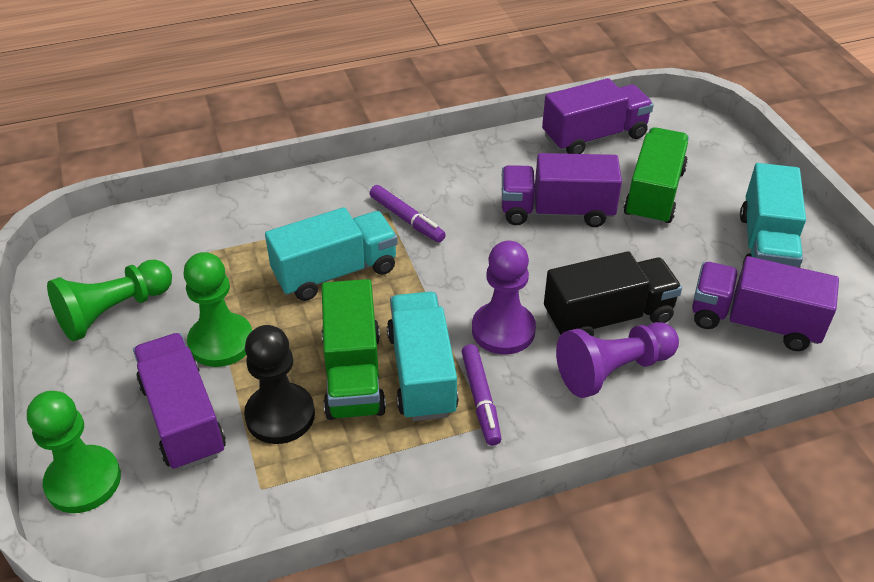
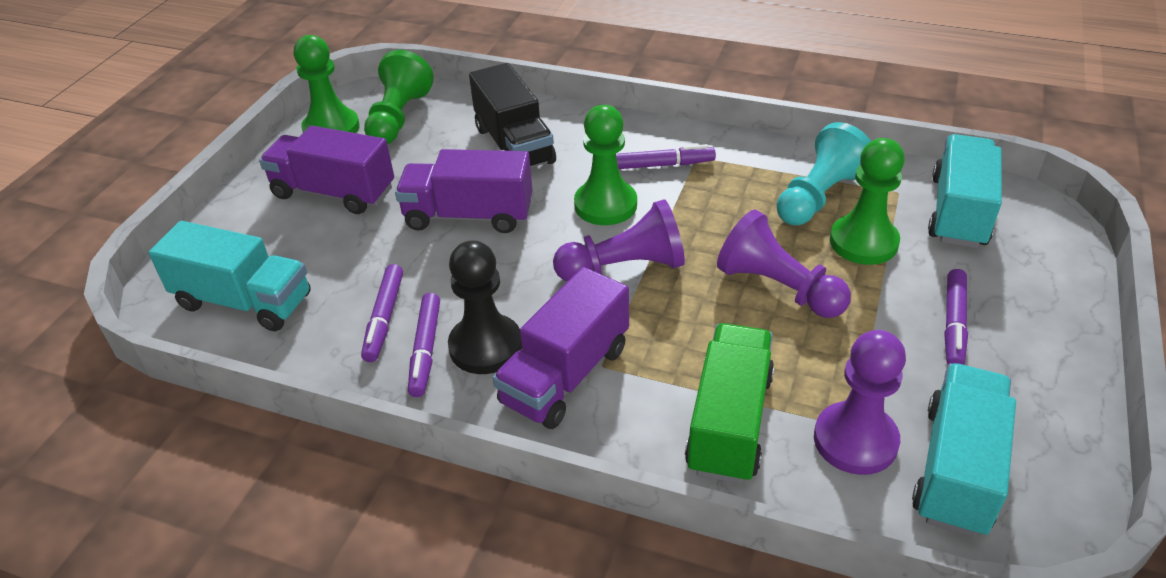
green pawn: [27,391,121,513] [47,260,172,341] [183,252,252,367] = 3 -> [294,35,360,133] [364,50,434,144] [574,105,637,225] [830,138,905,265] = 4
green truck: [322,279,386,420] [624,127,689,225] = 2 -> [685,323,774,484] = 1
purple marker: [370,185,446,242] [462,344,501,446] = 2 -> [361,264,403,362] [408,293,440,397] [616,144,716,169] [944,269,968,365] = 4
purple pawn: [472,241,536,354] [556,322,679,398] = 2 -> [553,199,685,281] [717,209,851,318] [814,330,906,475] = 3
purple truck: [133,333,226,471] [502,153,622,227] [542,78,654,154] [692,256,839,351] = 4 -> [259,126,394,214] [395,149,533,233] [493,267,629,429] = 3
turquoise pawn: none = 0 -> [777,122,871,225] = 1

